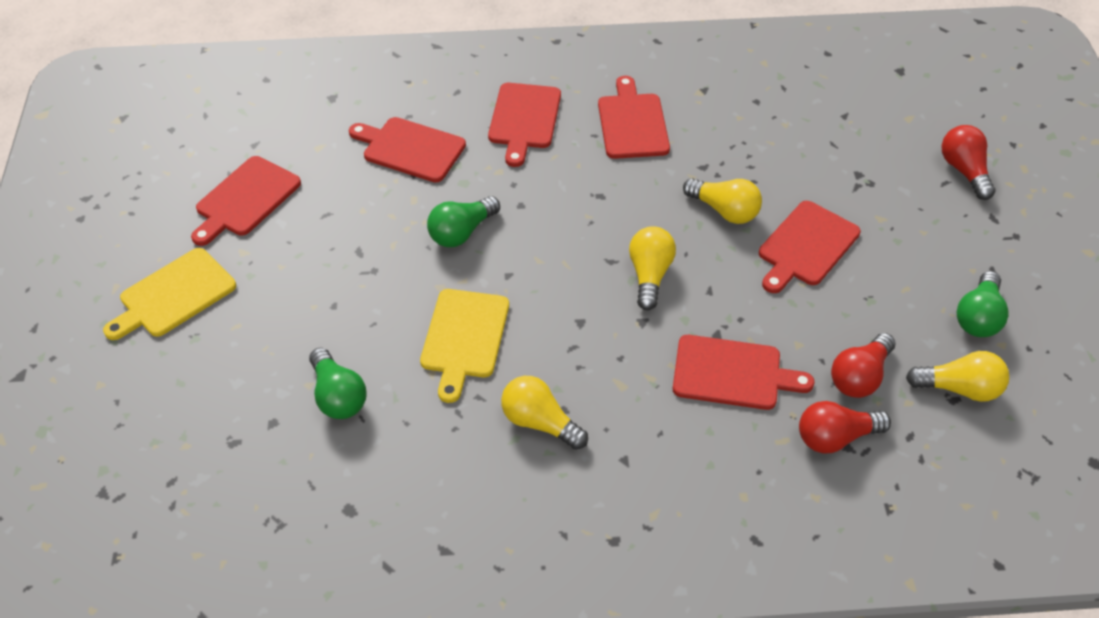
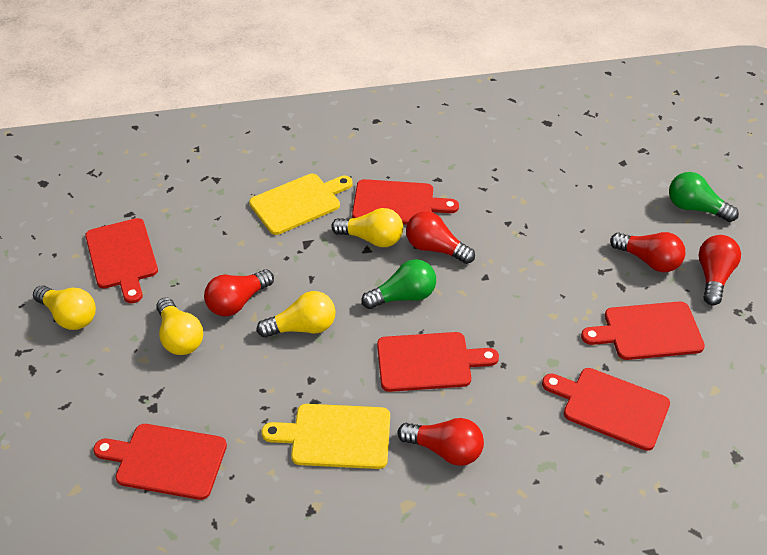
green light bulb: [309,348,367,419] [427,196,500,247] [957,271,1009,337] = 3 -> [361,259,436,309] [669,172,739,222] = 2
red light bulb: [799,401,891,454] [831,333,895,398] [942,125,995,200] = 3 -> [204,269,274,316] [398,418,484,466] [406,211,475,264] [610,232,685,272] [699,235,741,305] = 5

